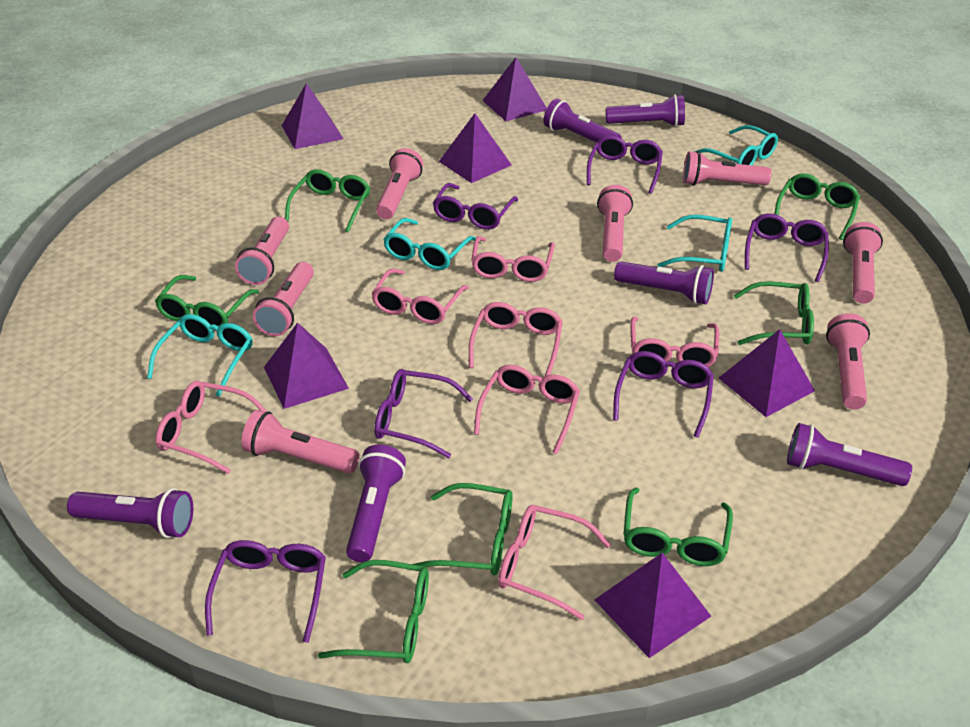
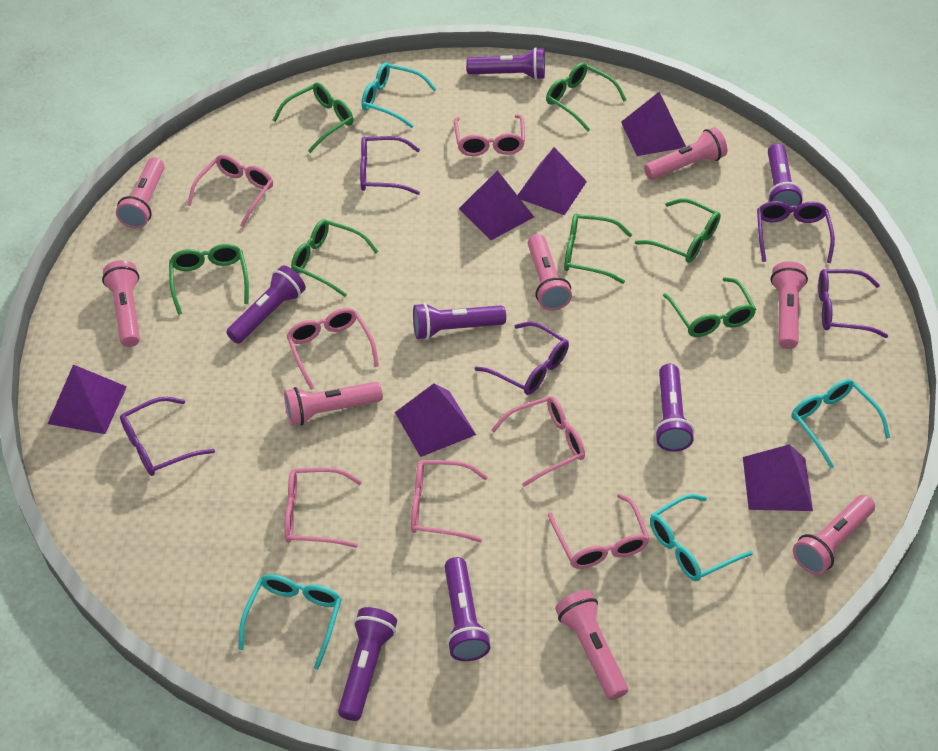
purple flashlight: [67,488,193,538] [346,445,406,562] [543,99,621,142] [605,94,685,127] [614,262,714,304] [787,423,912,486] = 6 -> [226,265,306,344] [338,607,397,721] [413,303,506,340] [444,557,490,661] [466,47,545,80] [654,364,694,452] [768,143,803,213] = 7
purple glasses: [205,540,326,643] [375,369,473,458] [433,183,518,230] [587,135,663,194] [613,351,714,438] [745,213,829,282] = 6 -> [120,397,215,476] [360,136,420,195] [475,322,569,395] [757,201,835,263] [818,269,888,338] = 5

